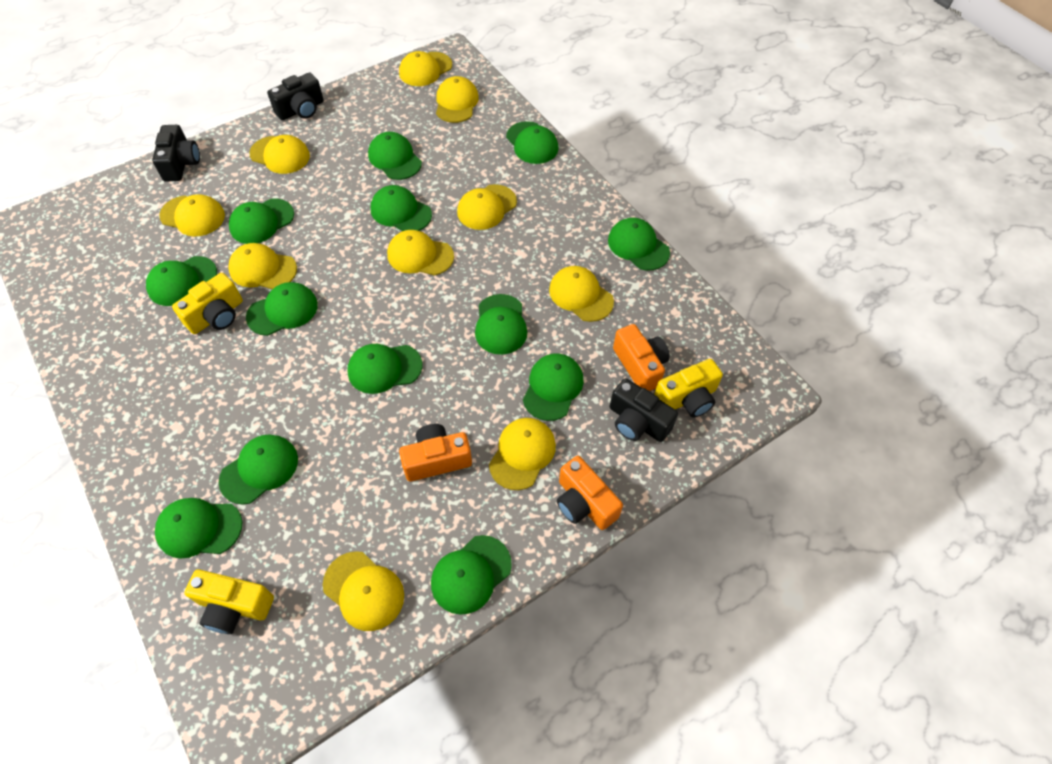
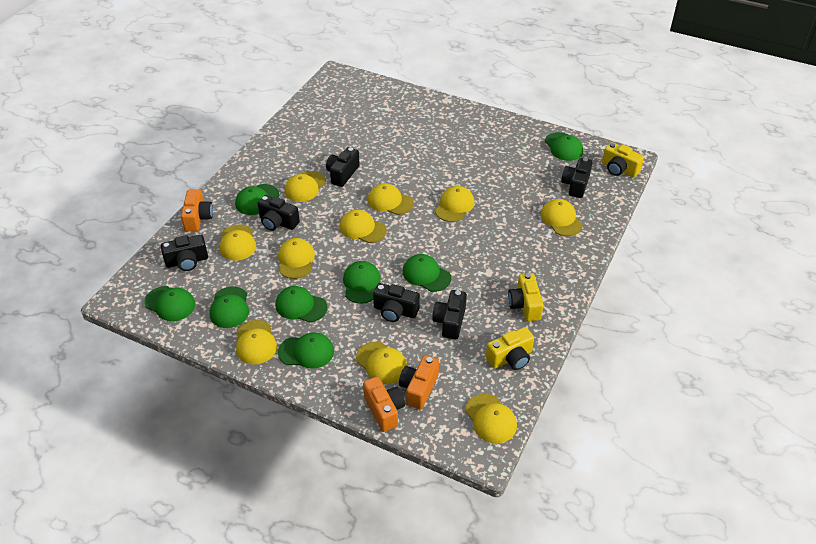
black camera: [152,125,200,182] [267,73,324,120] [610,378,678,442] = 3 -> [161,235,208,271] [257,195,300,231] [326,147,360,187] [373,283,420,322] [432,290,467,340] [561,158,592,198] = 6
green cap: [146,256,217,306] [155,498,243,559] [219,434,298,504] [229,198,294,244] [246,282,318,336] [347,344,422,394] [368,132,422,180] [371,185,432,231] [431,535,512,615] [475,294,527,355] [506,121,558,164] [523,353,584,421] [608,218,670,271] = 13 -> [144,286,195,321] [210,286,249,328] [235,184,279,215] [275,286,327,323] [278,332,334,369] [343,261,381,304] [403,254,451,292] [545,132,583,161] = 8

